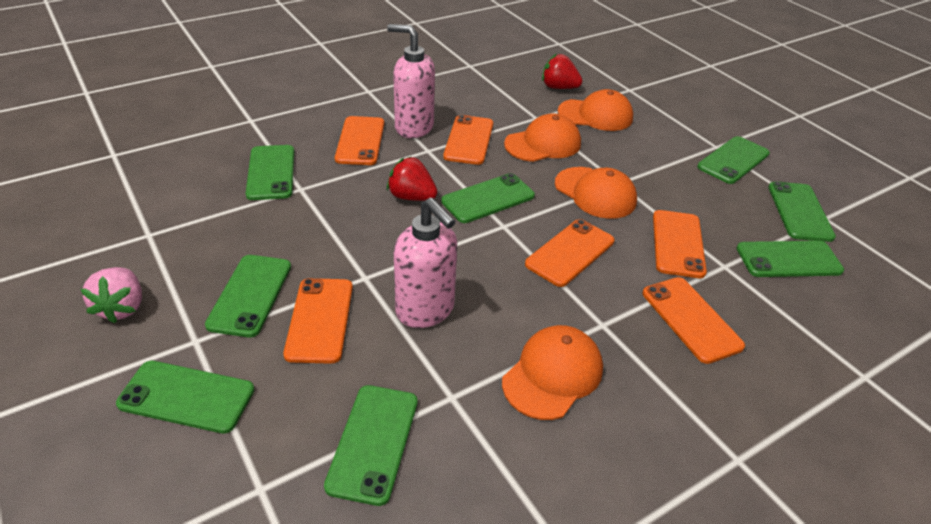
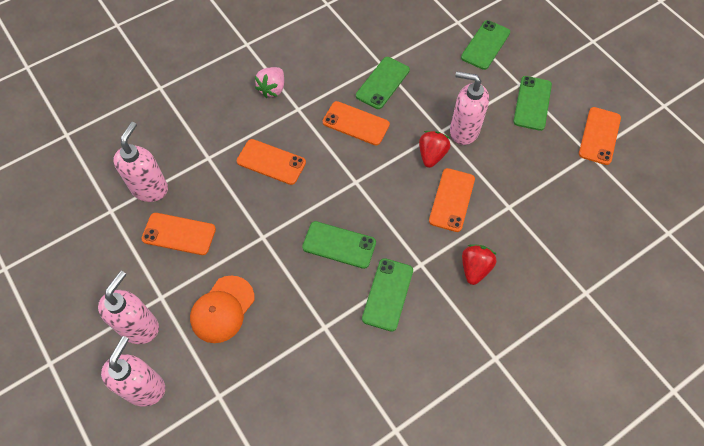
green phone: [116,361,255,434] [205,255,291,337] [246,145,294,200] [324,385,418,506] [441,173,535,223] [697,136,770,184] [737,241,844,277] [768,181,836,242] = 8 -> [302,221,376,269] [356,57,410,109] [362,258,413,332] [461,20,510,70] [513,76,552,131] = 5
orange cap: [502,325,603,420] [504,113,581,162] [555,167,637,219] [558,89,633,131] = 4 -> [190,275,255,343] = 1
orange phone: [283,278,353,364] [335,116,384,165] [443,115,493,165] [525,219,615,287] [643,277,745,364] [653,210,707,278] = 6 -> [141,213,216,255] [237,139,306,185] [323,101,390,145] [429,168,475,232] [579,107,621,165] = 5
pink soap dispenser: [387,24,435,138] [394,198,457,328] = 2 -> [98,271,159,344] [101,336,165,407] [113,122,168,202] [450,71,489,145] = 4

